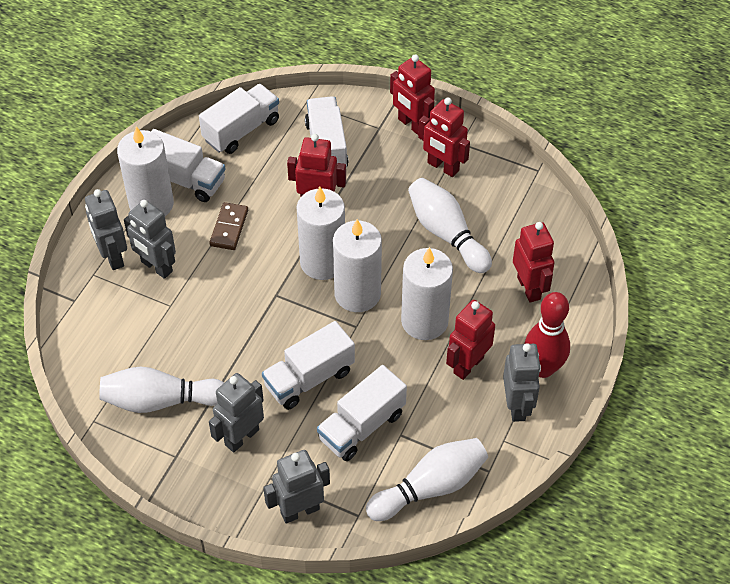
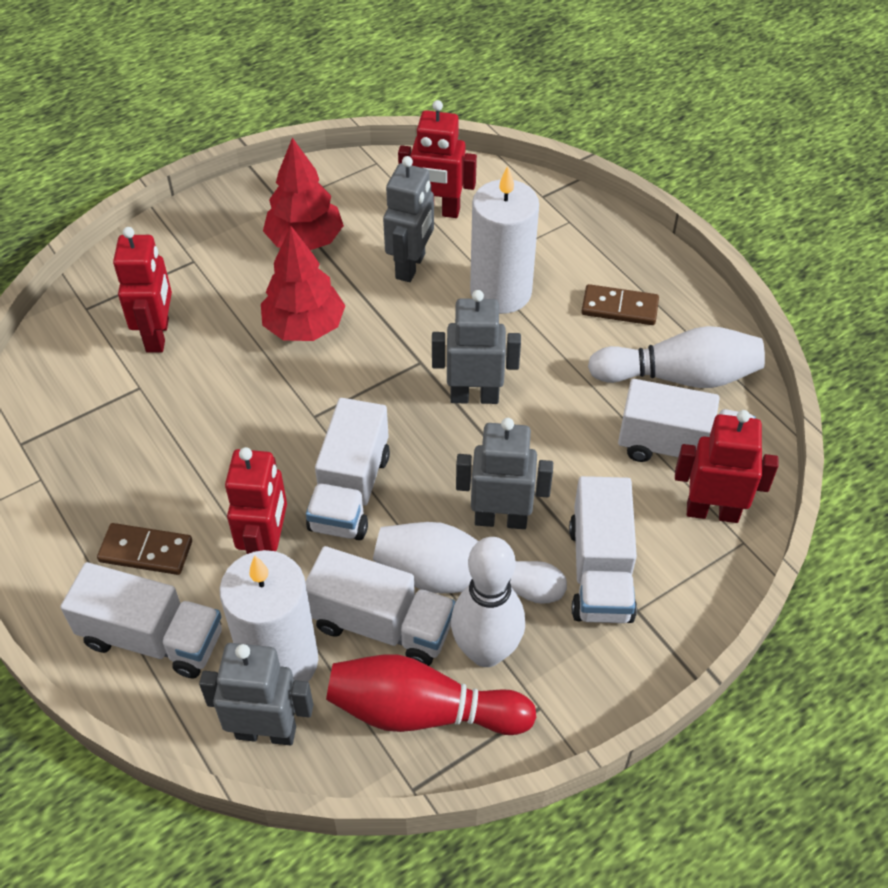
brown domino: [209,202,248,250] = 1 -> [97,523,192,575] [581,284,659,325] = 2
grey robot: [85,189,127,270] [124,200,176,279] [209,373,264,453] [263,450,330,524] [503,343,541,422] = 5 -> [199,643,313,746] [383,156,434,282] [432,290,521,404] [456,418,553,529] = 4
red robot: [287,134,346,198] [390,55,435,135] [418,98,470,177] [446,300,495,380] [513,222,554,303] = 5 -> [113,227,172,353] [225,447,287,554] [398,100,477,218] [675,410,778,523] = 4
red tree: none = 0 -> [261,226,345,341] [263,137,344,250] = 2
white candle: [117,126,174,216] [297,186,345,280] [333,219,382,312] [401,247,453,340] = 4 -> [219,550,318,682] [470,166,539,314] = 2

